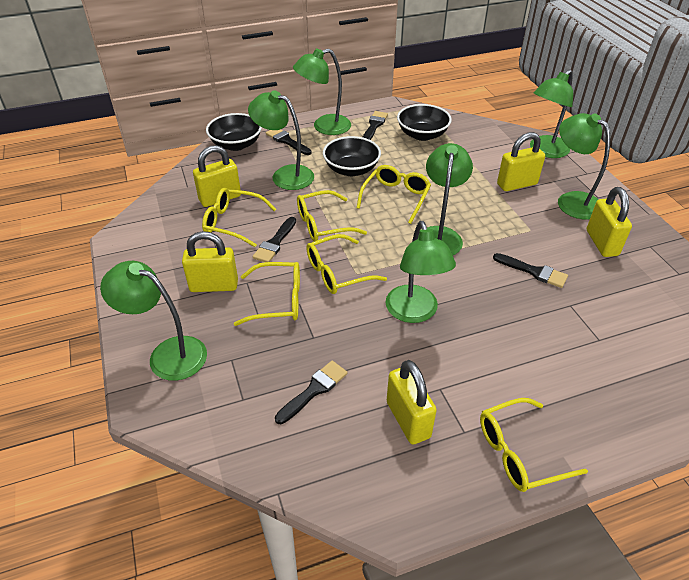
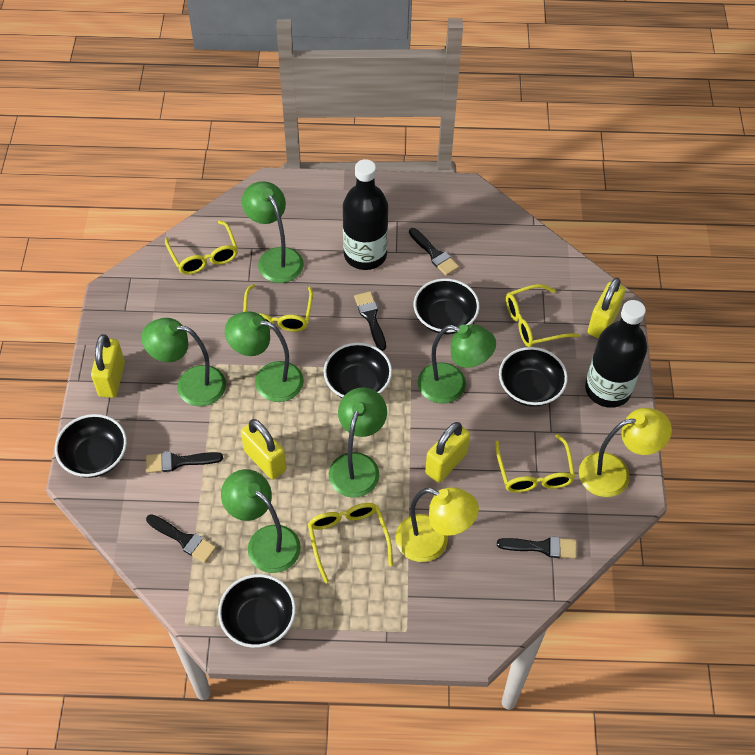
black bottle: none = 0 -> [343,159,388,270] [585,300,647,408] = 2
black bowl: [206,113,262,151] [323,136,381,176] [397,104,452,141] = 3 -> [55,414,127,478] [218,574,296,648] [324,343,392,398] [414,278,479,334] [499,347,568,407] = 5
green lamp: [100,261,207,381] [248,90,314,190] [293,48,351,135] [386,221,456,323] [418,143,473,255] [530,70,573,158] [558,113,610,219] = 7 -> [141,318,226,406] [221,469,301,573] [225,311,304,402] [242,181,304,283] [329,387,387,498] [418,324,496,404] = 6
yellow glasses: [202,187,276,247] [234,262,300,326] [297,190,367,242] [306,234,387,294] [357,165,431,224] [480,398,588,492] = 6 -> [165,221,238,275] [243,284,313,332] [308,503,393,583] [495,434,575,493] [506,284,579,347] = 5
yellow lamp: none = 0 -> [396,487,479,562] [579,408,672,497] = 2
yellow padlock: [182,231,238,292] [193,145,241,207] [387,360,437,445] [497,132,545,191] [587,187,632,257] = 5 -> [91,334,125,398] [241,419,286,480] [425,422,470,483] [588,278,625,338] = 4

